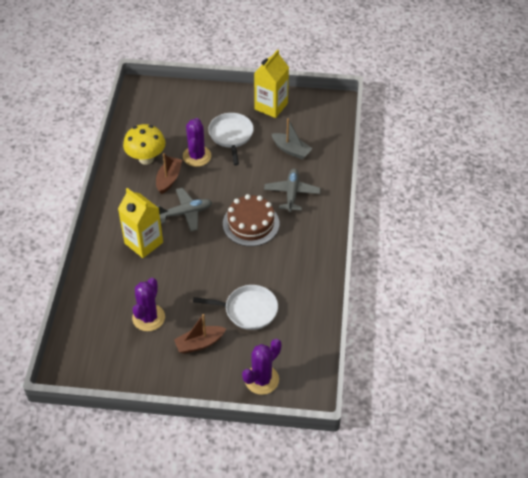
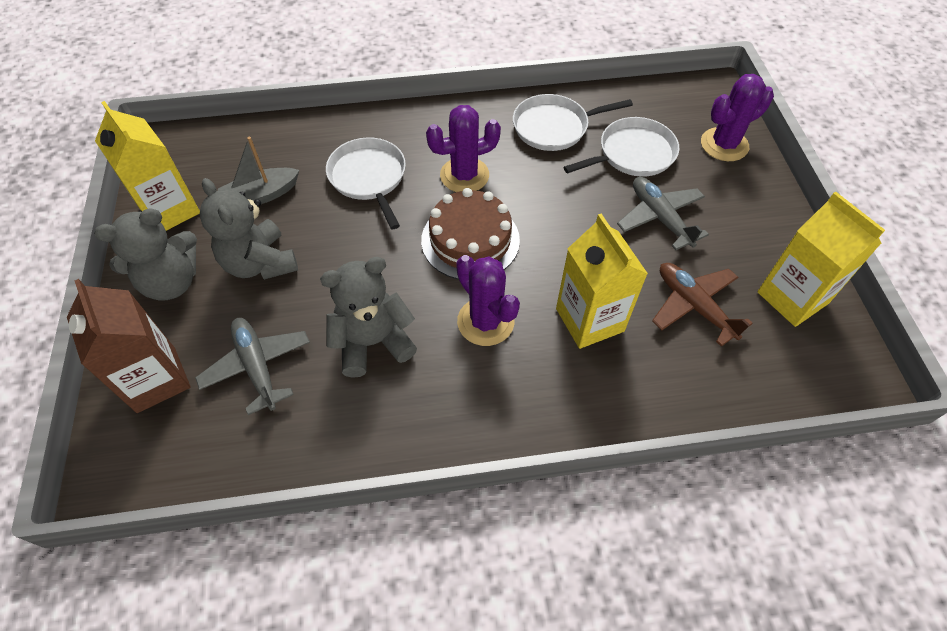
brown boat: [156,153,182,194] [174,314,226,354] = 2 -> none = 0
brown carton: none = 0 -> [67,279,190,413] = 1
brown plane: none = 0 -> [652,263,753,347] = 1
grey teddy bear: none = 0 -> [94,208,197,301] [200,178,298,280] [320,257,417,378] = 3
white pan: [193,285,278,330] [208,113,254,165] = 2 -> [326,137,406,229] [513,94,633,151] [564,117,679,177] = 3
yellow carton: [118,188,163,258] [254,49,289,118] = 2 -> [95,101,200,231] [556,214,648,349] [757,192,885,327] = 3
yellow mushroom: [123,124,165,165] = 1 -> none = 0

